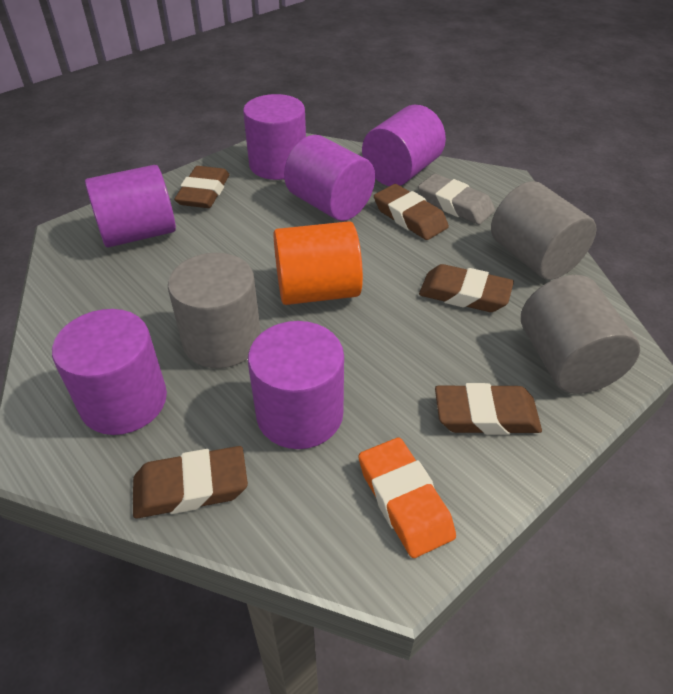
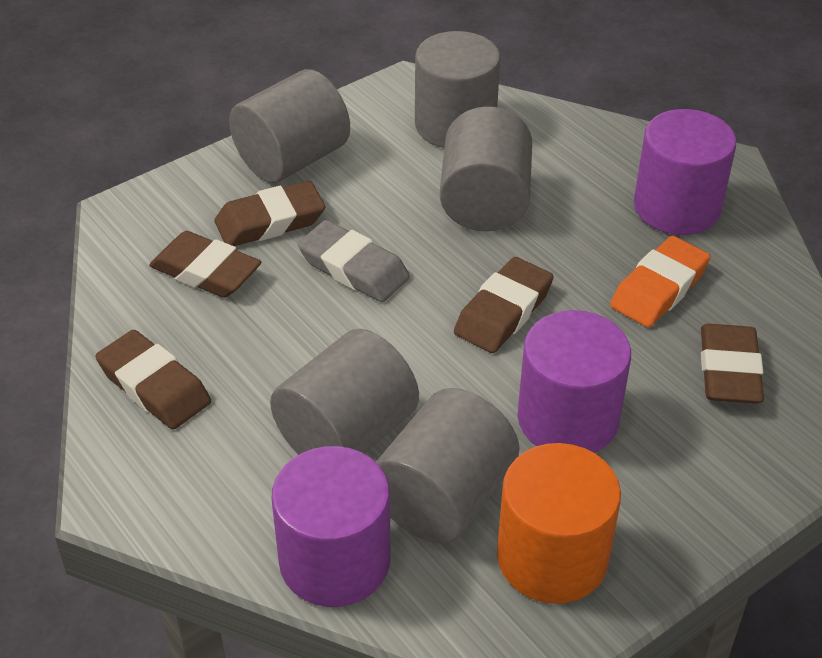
grey cylinder: [168,253,261,368] [491,181,597,280] [521,275,640,394] = 3 -> [229,69,350,183] [270,329,419,455] [376,388,520,544] [415,31,500,148] [440,106,532,232] = 5
purple cylinder: [52,309,167,435] [85,165,176,247] [243,94,306,180] [248,321,344,449] [284,135,375,221] [362,105,446,186] = 6 -> [271,446,390,607] [517,310,631,453] [634,109,736,235] = 3

